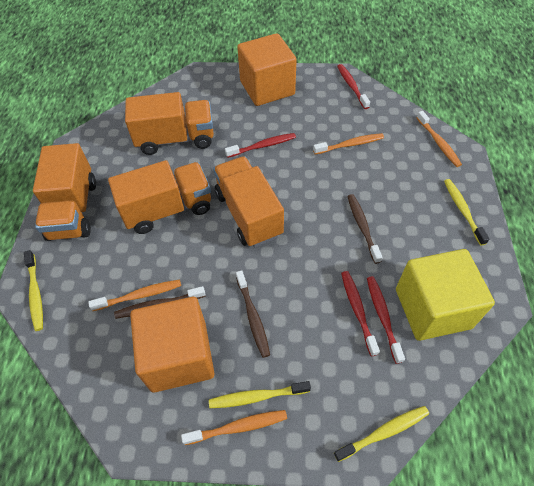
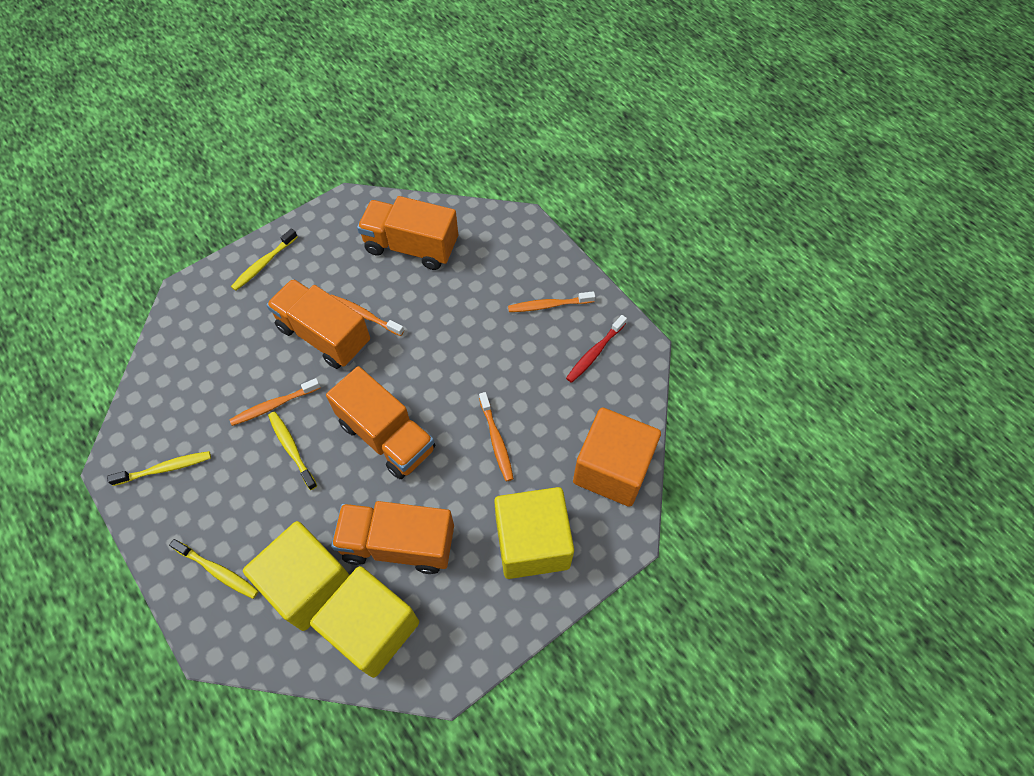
brown toothbrush: [114,286,206,319] [236,271,270,358] [347,194,383,264] = 3 -> none = 0
orange cube: [130,297,215,392] [237,33,297,106] = 2 -> [573,408,661,507] = 1
red toothbrush: [225,133,296,158] [337,64,370,109] [341,271,380,356] [367,276,405,364] = 4 -> [566,315,627,383] = 1
yellow cube: [396,249,495,341] = 1 -> [243,521,350,631] [310,566,419,678] [494,487,574,579] = 3

